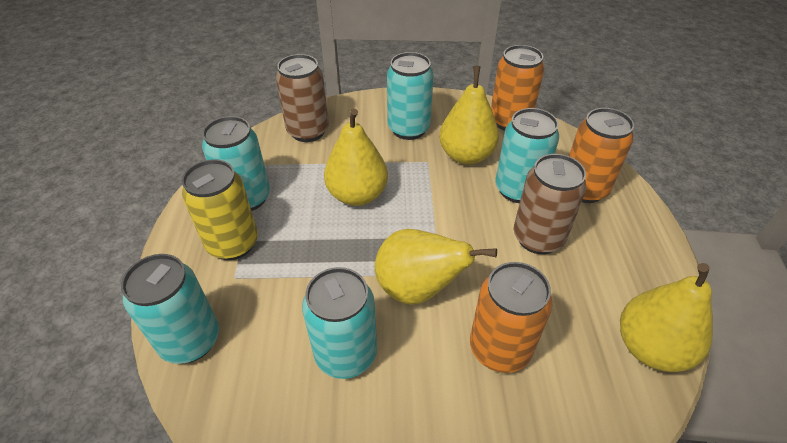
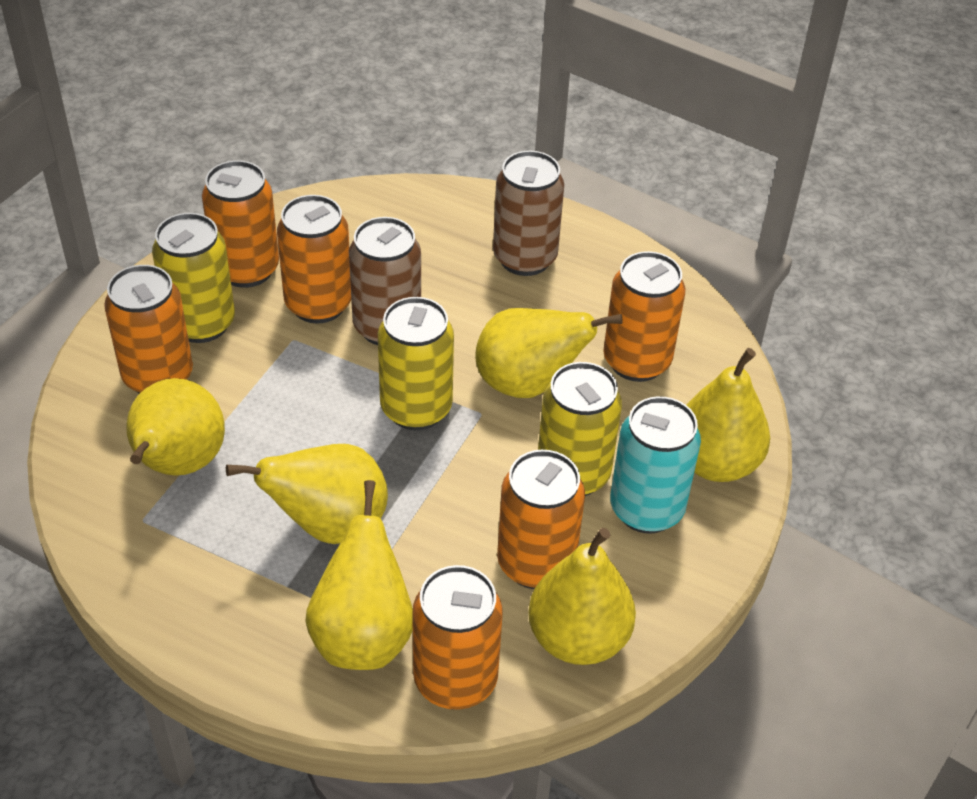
orange can: [470,262,552,373] [491,45,544,131] [569,108,634,203] = 3 -> [104,265,193,394] [202,160,279,288] [277,195,351,324] [412,565,503,710] [497,450,585,589] [603,251,685,382] = 6
turquoise can: [121,254,219,364] [202,116,270,211] [302,267,377,379] [387,52,434,140] [495,108,559,203] = 5 -> [610,396,701,534] = 1
yellow can: [182,159,258,260] = 1 -> [152,213,235,343] [378,297,454,430] [538,362,622,496] = 3
yellow pear: [324,108,388,206] [375,229,497,305] [439,66,499,165] [620,263,713,372] = 4 -> [126,378,225,476] [226,444,388,544] [305,480,413,670] [475,308,622,398] [528,528,636,665] [686,348,770,482] = 6

